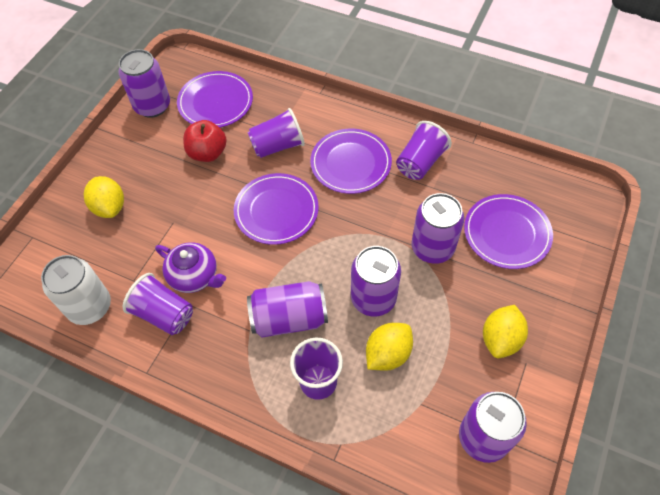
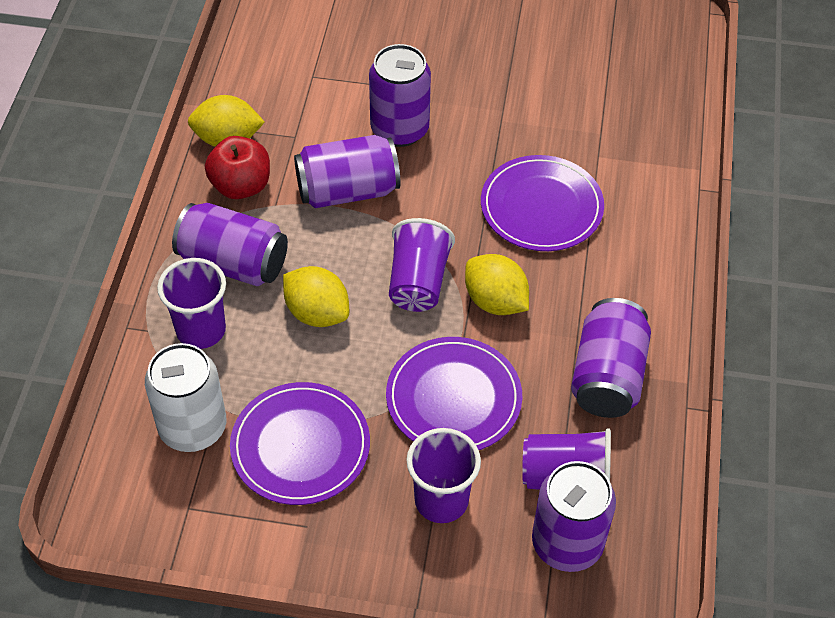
purple plate: [177,71,253,128] [234,173,319,245] [310,129,392,194] [464,194,553,269] = 4 -> [230,382,370,505] [386,337,522,450] [481,155,604,251] = 3
purple teapot: [155,242,226,293] = 1 -> none = 0

